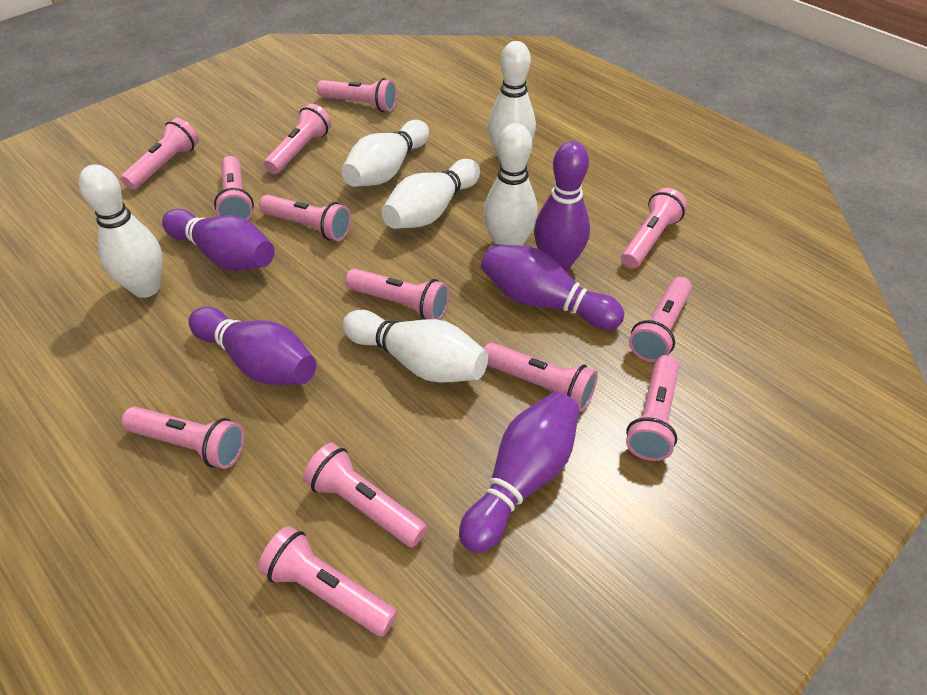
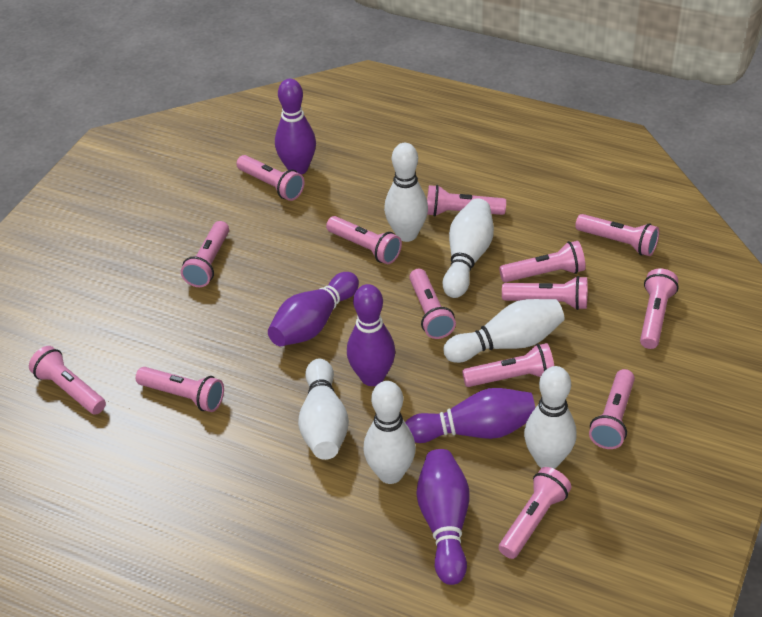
pink flashlight: [120,118,199,190] [121,407,245,469] [214,156,254,220] [258,526,397,637] [259,195,351,241] [264,104,332,174] [303,443,427,547] [317,78,397,112] [345,268,450,320] [484,342,598,412] [621,188,687,269] [626,354,679,461] [629,277,692,362] = 13 -> [29,346,106,415] [136,367,224,412] [181,221,229,287] [236,155,305,201] [326,216,402,264] [409,269,456,339] [427,185,506,217] [462,343,554,387] [499,241,586,282] [499,467,571,559] [502,276,588,310] [575,214,659,256] [589,369,635,449] [640,268,678,349] = 14

